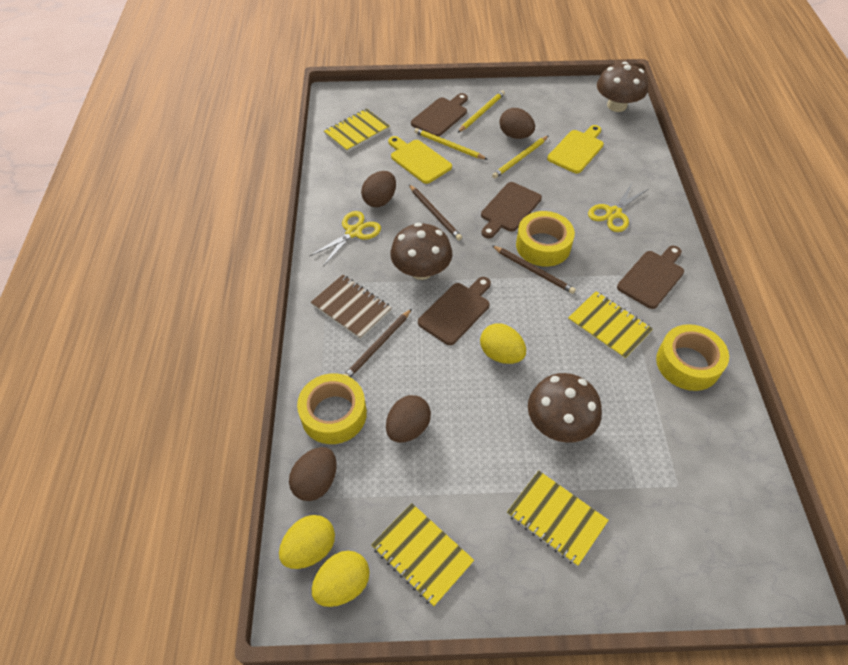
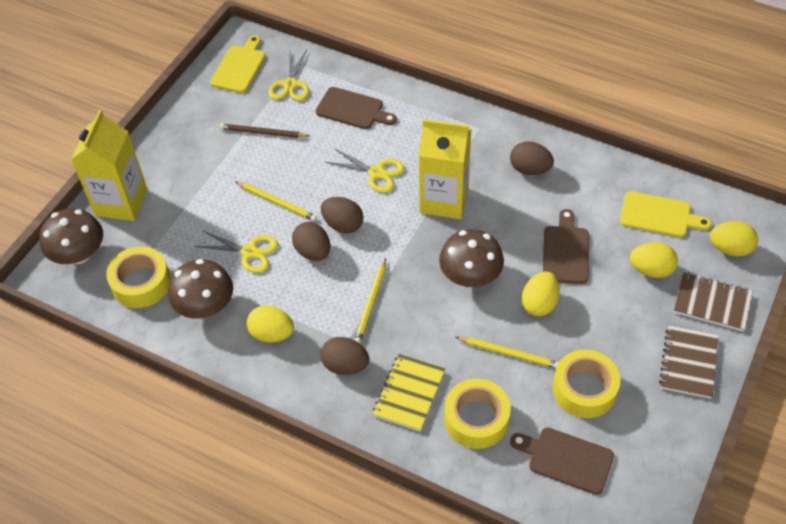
brown cutting board: [411,93,468,137] [418,277,491,345] [481,182,542,238] [617,245,684,309] = 4 -> [316,87,397,129] [510,427,614,495] [543,209,589,284] = 3
brown notebook: [311,275,392,339] = 1 -> [659,325,718,399] [674,273,753,331] = 2
brown pencil: [344,309,412,378] [409,185,462,240] [491,245,576,294] = 3 -> [219,124,309,138] = 1
yellow carton: none = 0 -> [71,110,147,221] [419,119,471,219] = 2
yellow egg: [279,515,335,569] [312,551,370,607] [480,324,526,364] = 3 -> [247,306,294,343] [522,272,560,316] [630,242,678,278] [710,221,758,257] = 4
yellow notebook: [324,108,390,152] [371,503,474,607] [507,471,609,566] [568,291,653,360] = 4 -> [373,354,445,432] = 1
yellow scissors: [310,211,381,266] [588,183,649,232] = 2 -> [194,230,278,273] [268,50,309,101] [325,148,404,193] = 3

